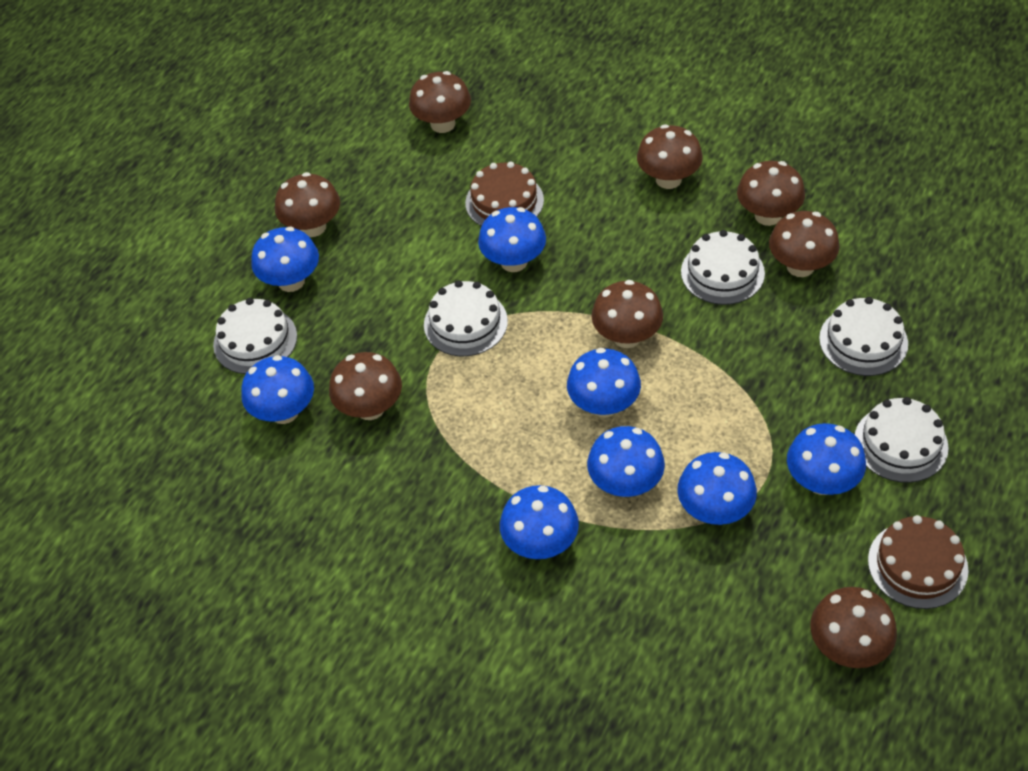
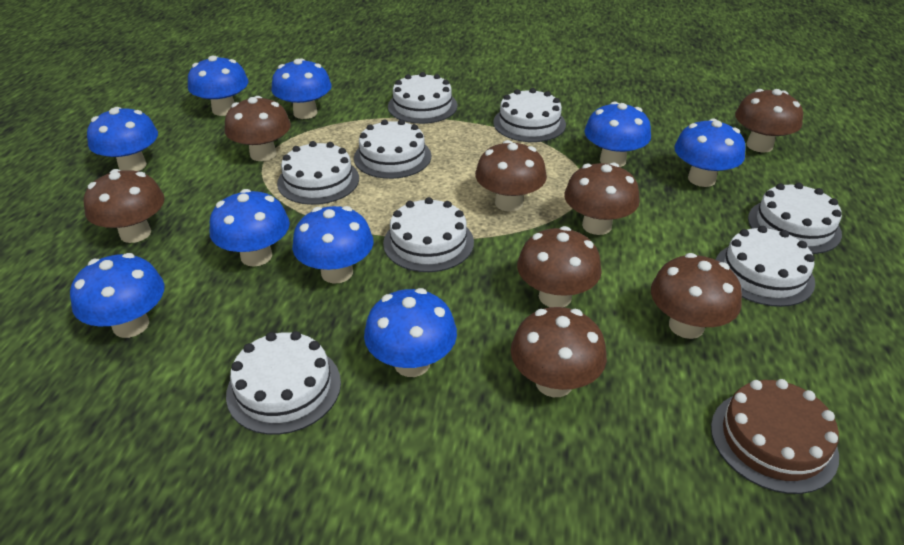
blue mushroom: [241,355,314,424] [251,227,319,292] [478,207,546,272] [500,485,579,559] [567,348,641,418] [587,426,665,497] [677,452,757,525] [787,423,866,495] = 8 -> [70,253,165,338] [87,107,158,171] [188,56,249,116] [210,189,290,267] [271,58,332,119] [292,206,374,284] [364,288,457,377] [584,101,651,167] [674,118,745,187] = 9
brown cake: [465,161,544,226] [868,515,969,609] = 2 -> [711,379,839,494] = 1
white cake: [213,298,297,374] [424,280,508,356] [681,230,765,305] [819,297,908,376] [855,397,949,483] = 5 -> [226,331,341,435] [277,141,359,205] [354,119,431,179] [383,197,474,272] [388,72,457,124] [493,88,566,142] [716,226,815,307] [748,182,842,254] = 8

